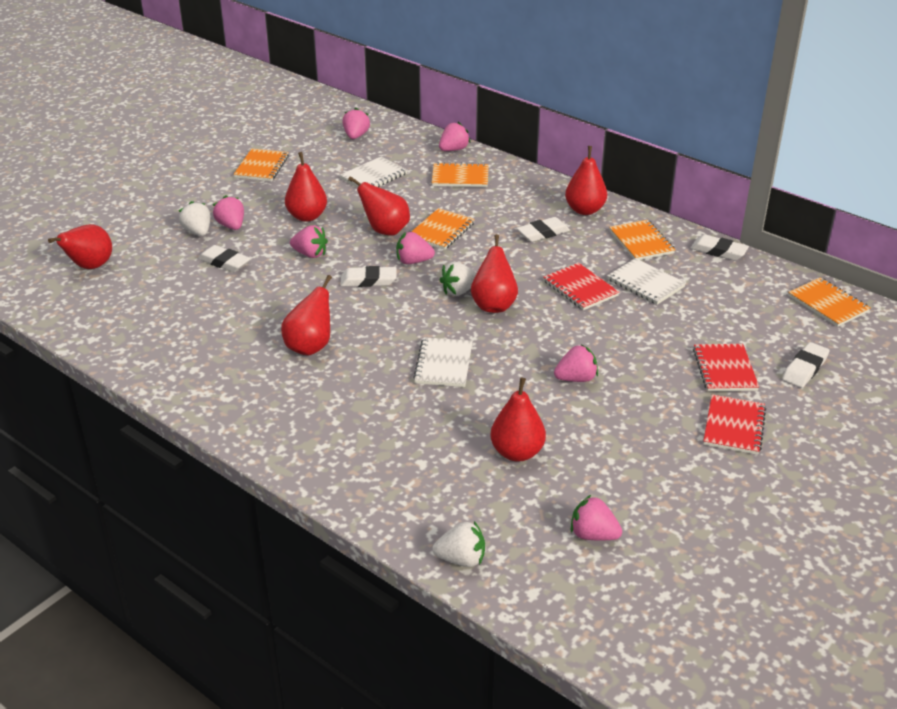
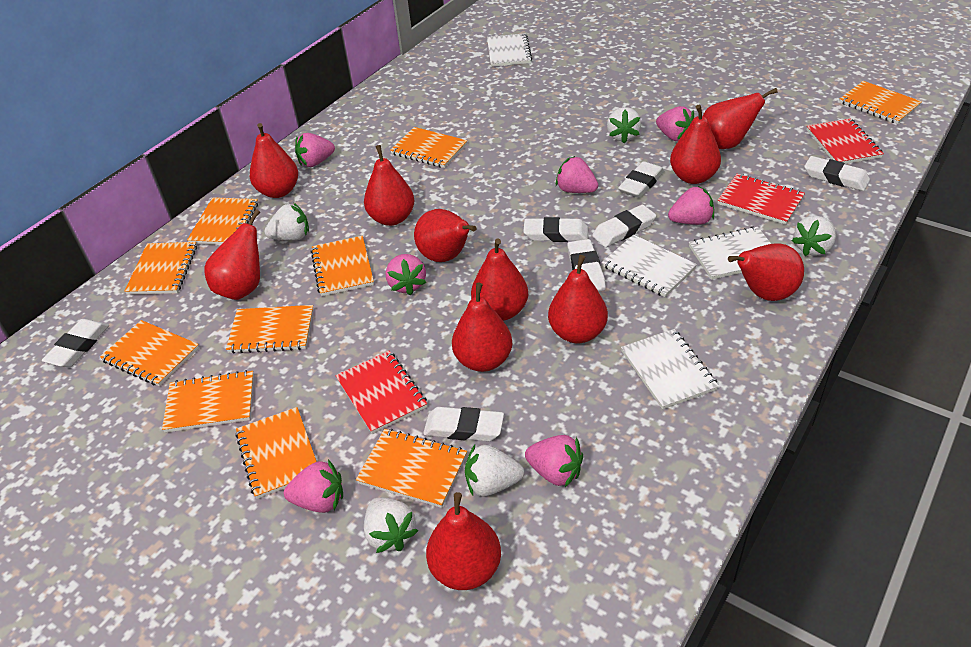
orange notebook: [234,149,289,181] [411,208,475,250] [432,162,489,187] [609,220,675,260] [788,277,870,327] = 5 -> [100,320,199,386] [125,242,197,295] [162,370,254,433] [187,197,258,245] [226,305,314,354] [235,407,317,499] [311,236,374,296] [356,429,467,508] [390,127,467,168] [839,81,922,124] = 10
red pear: [48,224,112,269] [281,275,332,356] [285,152,327,222] [348,176,410,236] [471,234,518,313] [490,378,546,461] [565,146,607,215] = 7 -> [204,209,260,300] [250,123,298,198] [364,145,414,226] [414,209,476,262] [426,492,501,590] [452,283,512,372] [471,239,528,321] [548,255,608,343] [670,105,721,184] [703,88,778,149] [728,243,804,301] = 11
white eraser: [198,245,251,272] [340,266,397,287] [517,217,570,242] [691,234,749,260] [782,342,830,388] = 5 -> [42,319,109,367] [423,407,504,441] [523,217,588,242] [567,239,606,292] [592,205,656,247] [618,161,664,198] [804,156,870,191] = 7
white notebook: [340,157,408,188] [413,337,472,387] [607,258,686,305] = 3 -> [487,33,532,67] [602,235,697,297] [621,329,719,409] [689,227,771,280] = 4
white strawberry: [179,201,210,236] [432,521,485,567] [440,262,477,296] = 3 -> [264,203,309,241] [364,497,418,553] [465,445,524,497] [607,107,641,143] [791,216,836,256] = 5

